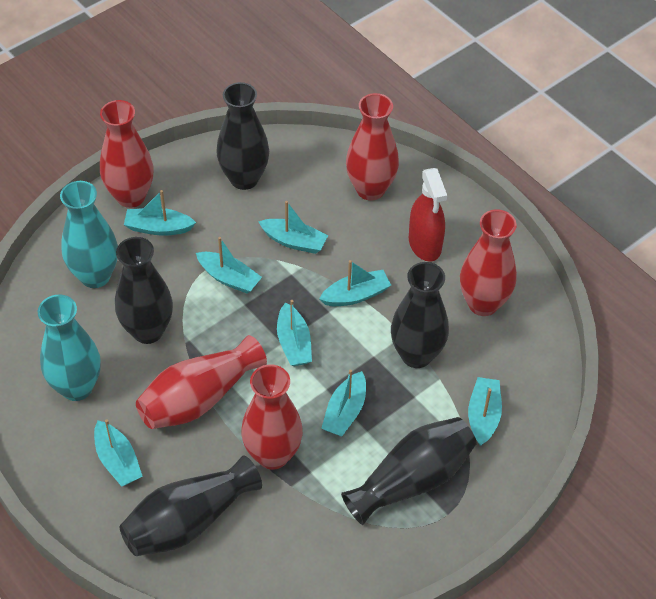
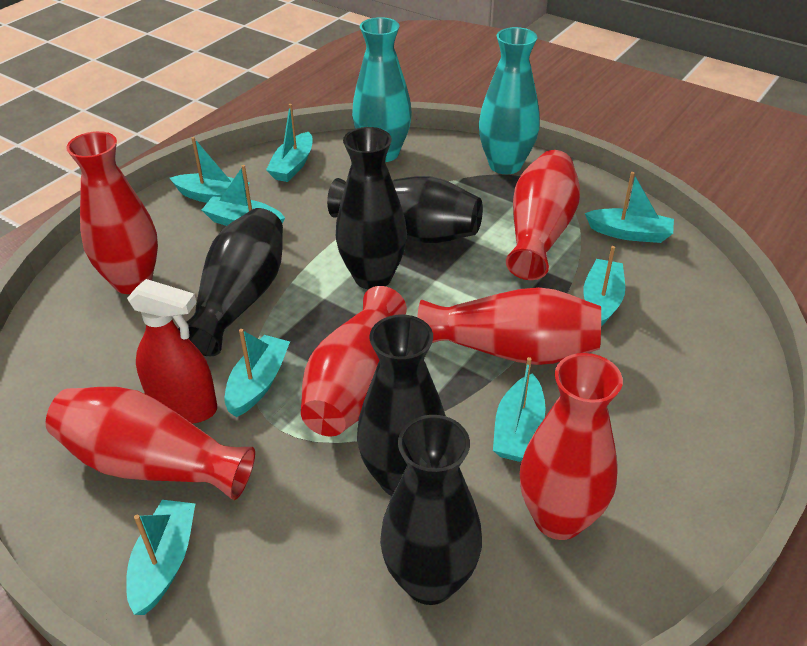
red vase: [100,100,153,208] [136,335,267,429] [241,364,303,470] [346,93,399,201] [460,209,517,316] = 5 -> [46,387,255,500] [66,131,158,294] [301,286,407,436] [417,287,601,365] [506,150,580,280] [520,353,623,540] = 6

